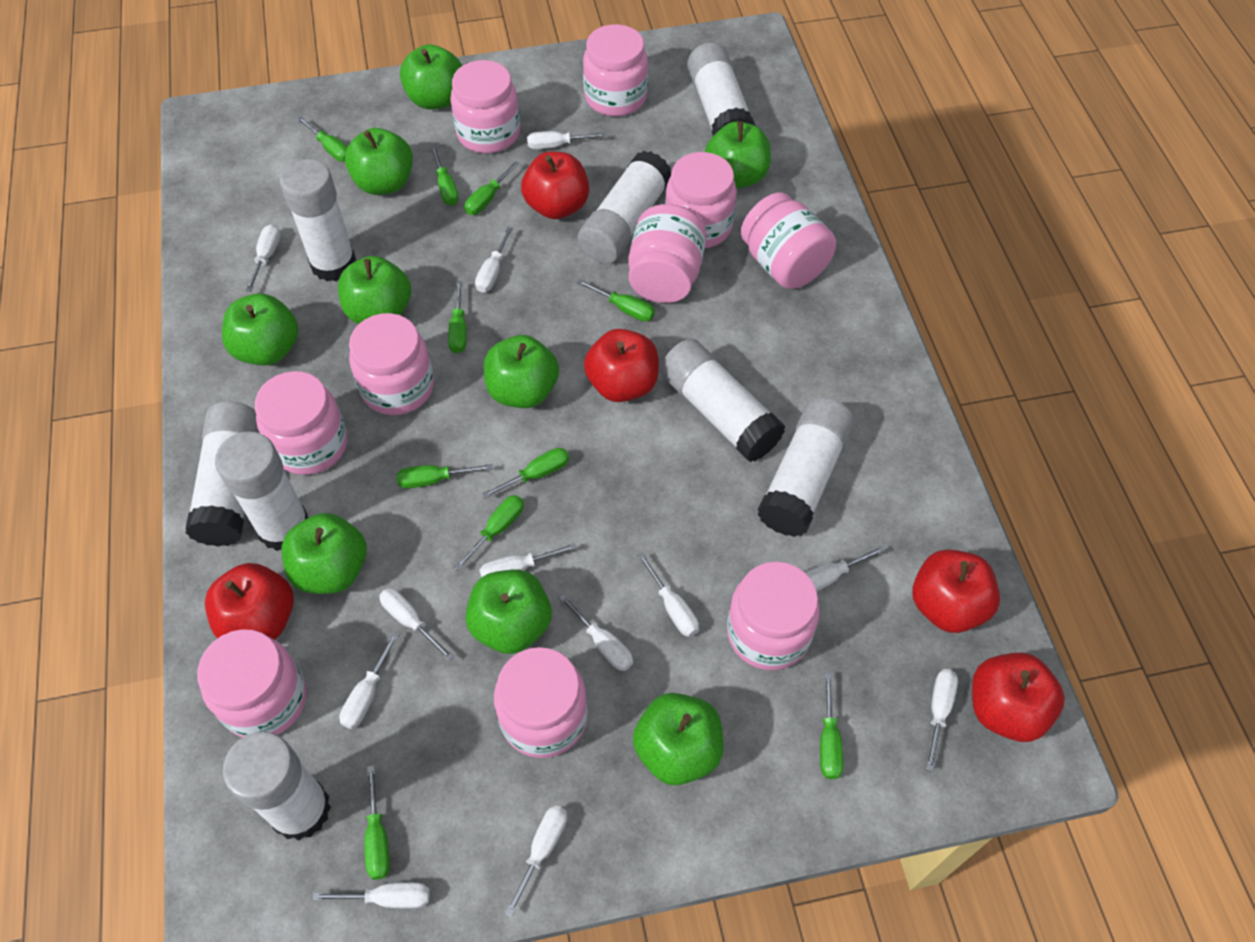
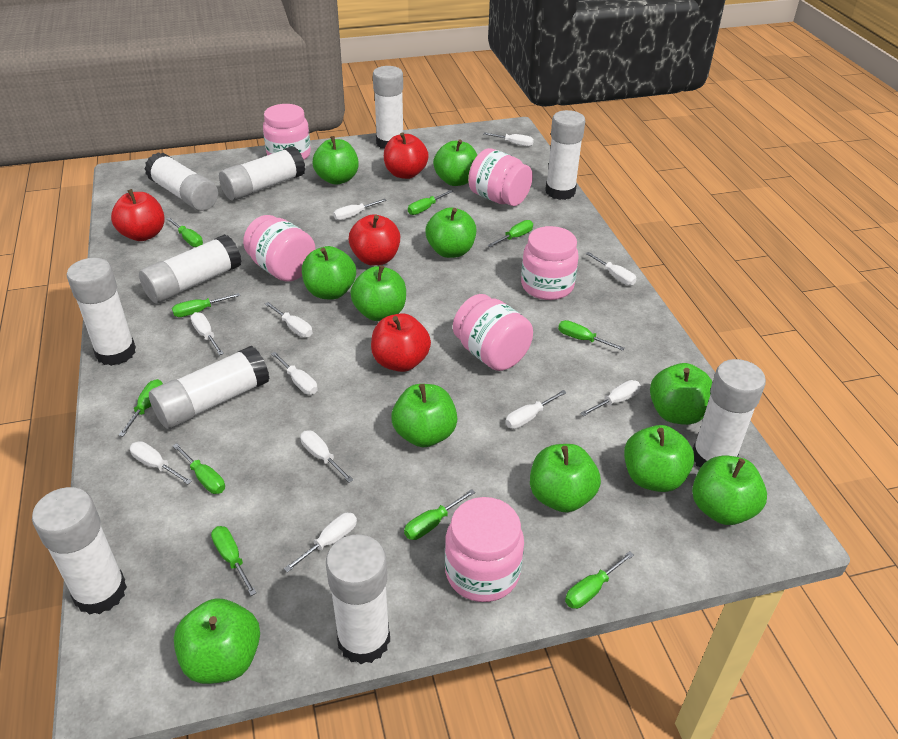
green apple: [222,293,299,366] [282,513,367,594] [338,256,411,324] [345,128,413,195] [400,44,462,110] [466,570,552,654] [484,335,559,408] [633,693,724,785] [705,121,771,188] = 9 -> [174,598,260,684] [302,246,356,299] [313,136,359,185] [350,265,406,321] [391,384,458,447] [426,207,476,258] [433,139,477,186] [530,444,601,513] [624,425,695,492] [650,363,713,425] [692,455,767,525] = 11
pink jar: [197,629,307,737] [255,371,348,475] [349,313,434,415] [450,60,520,153] [494,647,588,758] [583,24,648,116] [628,204,706,303] [665,152,737,248] [727,562,820,670] [741,192,836,289] = 10 -> [243,215,316,282] [263,104,311,160] [445,497,524,602] [453,294,533,371] [468,148,533,206] [521,226,579,300] = 6
red apple: [205,563,294,640] [521,152,589,219] [584,329,659,402] [912,549,1000,633] [972,653,1065,742] = 5 -> [111,189,165,241] [348,214,400,265] [371,313,431,372] [384,132,429,179] = 4
white glue stick: [185,401,259,547] [215,431,308,551] [223,732,331,840] [280,159,356,281] [578,151,671,264] [660,338,786,462] [687,42,756,136] [757,398,855,537] = 8 -> [32,487,127,615] [67,258,136,366] [139,234,242,303] [144,152,218,211] [149,346,269,429] [219,146,305,201] [326,534,390,664] [373,66,403,149] [545,110,585,200] [693,359,766,468] = 10
white screwdriver: [246,224,281,292] [313,883,430,909] [339,632,399,729] [379,588,454,661] [475,227,513,293] [479,543,577,577] [505,805,567,917] [527,131,606,149] [559,594,633,671] [638,553,699,637] [805,545,885,591] [926,669,958,772] = 12 -> [130,441,192,484] [191,312,224,355] [265,302,312,337] [271,352,317,395] [284,513,357,573] [300,430,353,483] [333,199,387,220] [483,132,534,147] [505,390,567,429] [580,380,641,416] [586,252,636,285] = 11

